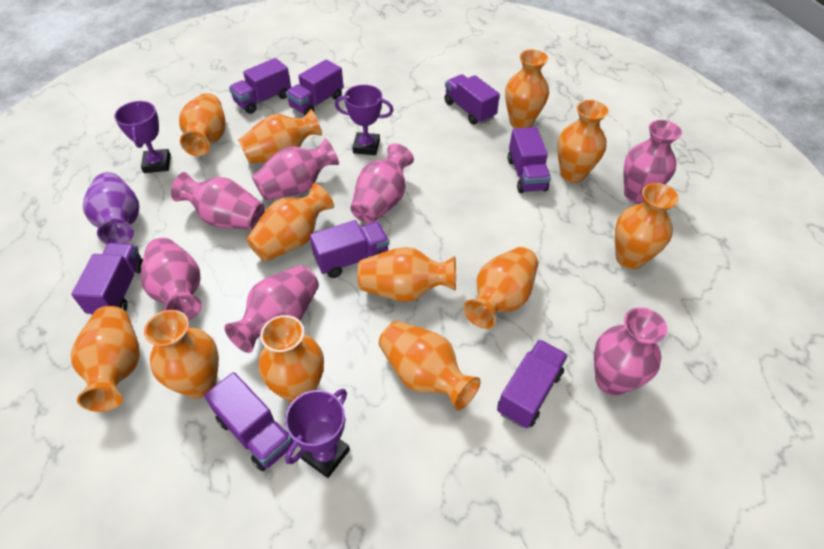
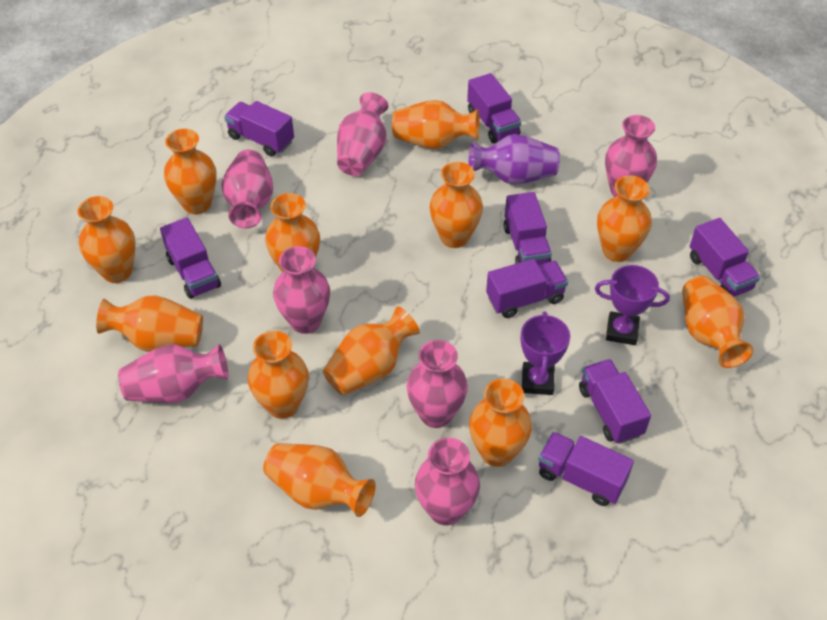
purple trophy: [114,101,171,173] [285,389,350,478] [335,85,393,155] = 3 -> [521,312,570,395] [595,265,670,345] = 2

